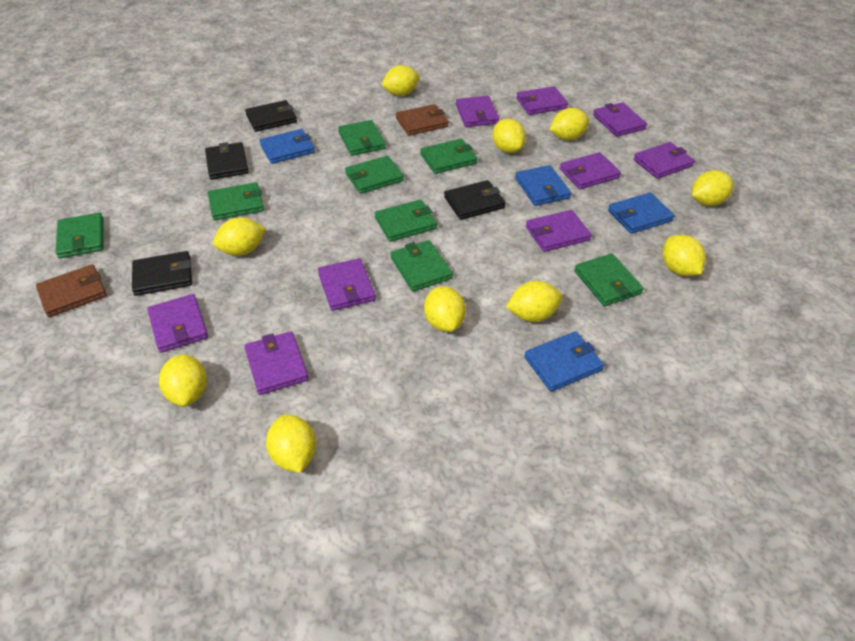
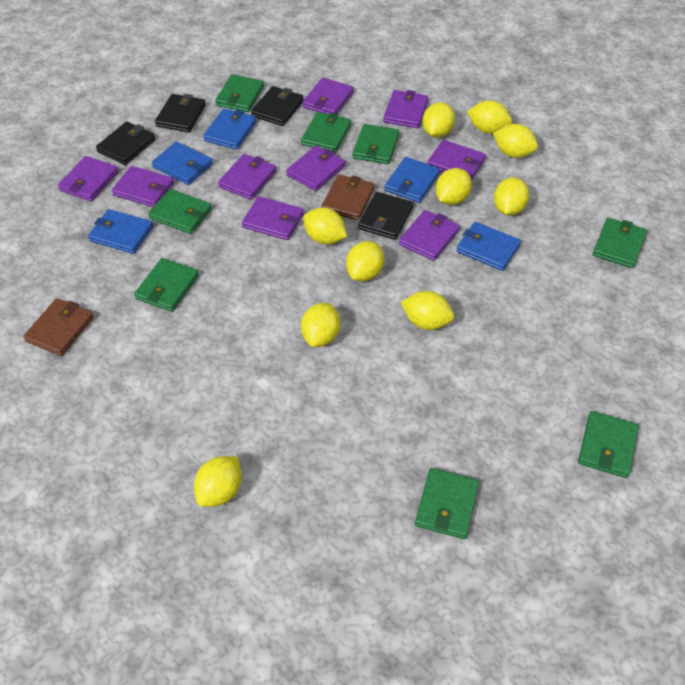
blue wallet: [260,129,315,164] [515,165,571,206] [524,331,604,392] [608,192,675,234] = 4 -> [88,209,153,254] [152,142,213,185] [203,109,256,150] [385,157,440,203] [456,222,521,271] = 5

